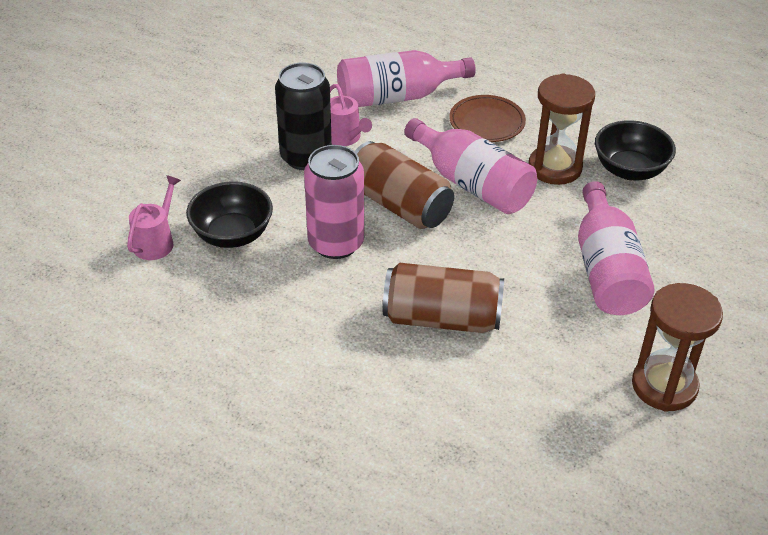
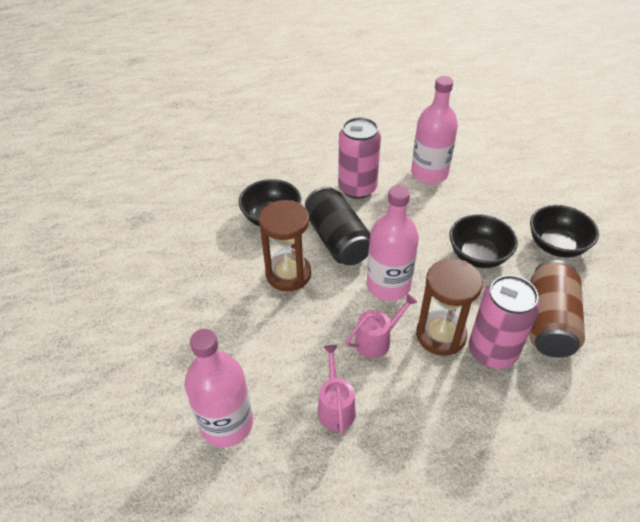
black bowl: [186,181,273,248] [595,120,676,180] = 2 -> [239,179,301,226] [449,214,518,268] [530,205,599,258] = 3
brown can: [355,141,454,229] [383,263,504,333] = 2 -> [530,260,585,358] = 1
brown plate: [449,95,526,142] = 1 -> none = 0
pink can: [304,145,364,259] = 1 -> [338,117,381,199] [469,275,540,369] = 2

